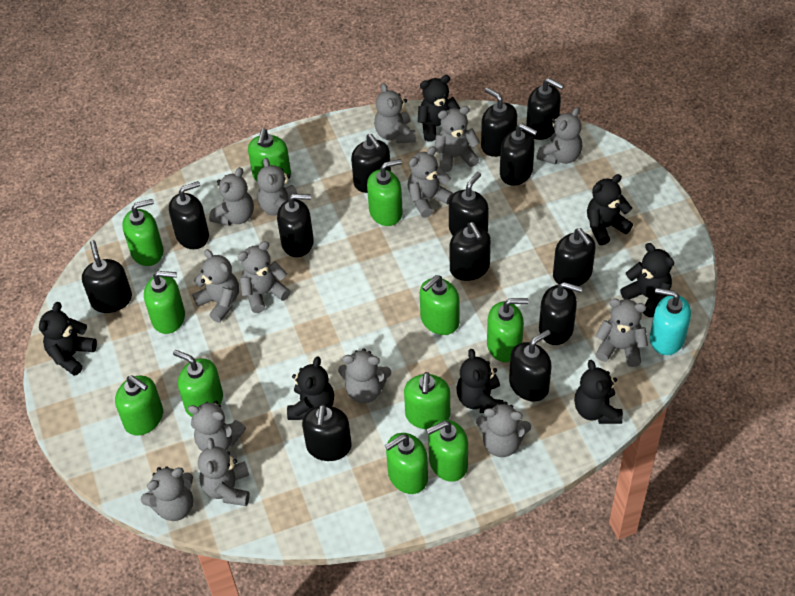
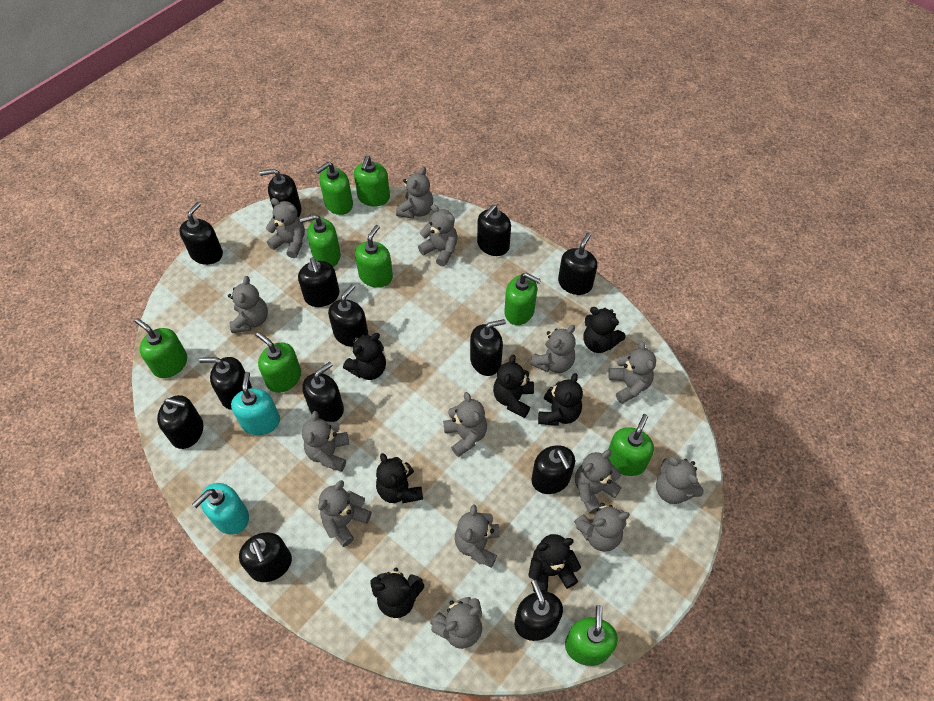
green soap dispenser: [115,375,163,436] [122,199,164,266] [144,271,185,334] [173,350,223,417] [248,129,291,181] [367,159,403,226] [385,433,428,494] [404,372,450,429] [420,275,459,335] [426,419,468,482] [487,298,528,362] = 11 -> [134,318,187,378] [256,332,301,393] [300,214,341,267] [315,162,353,215] [354,156,390,207] [355,225,393,288] [504,273,541,325] [565,605,618,666] [608,414,654,476] = 9
turquoise soap dispenser: [650,288,691,355] = 1 -> [192,483,249,535] [231,372,280,435] = 2

